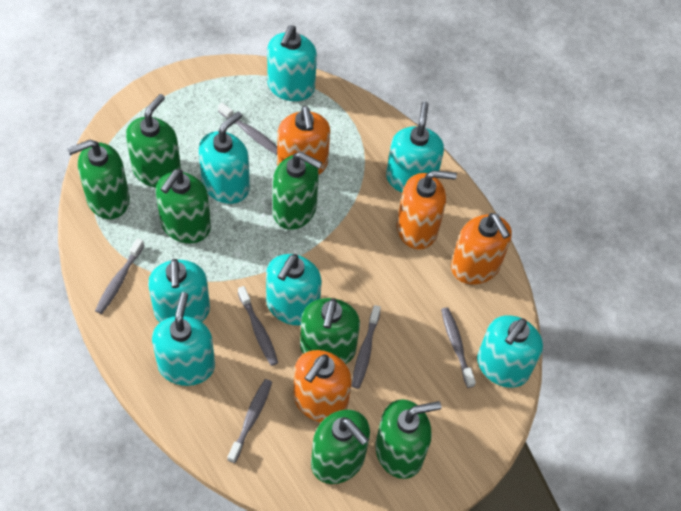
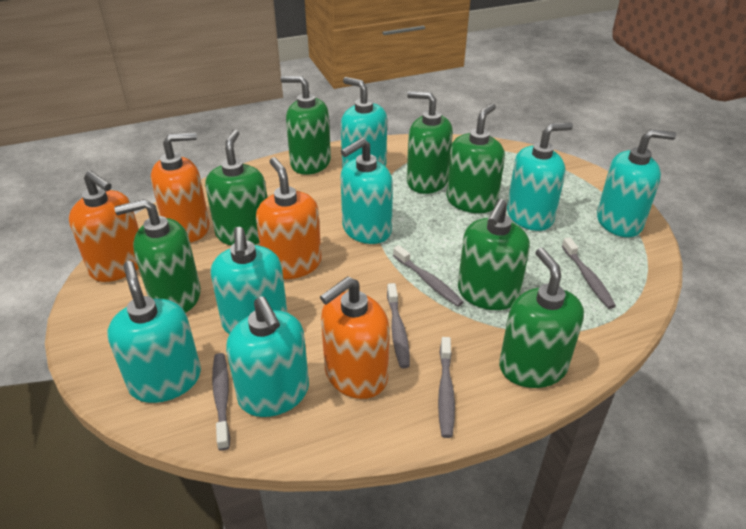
grey toothbrush: [95,238,145,314] [218,103,277,155] [228,379,272,463] [238,286,278,366] [352,305,381,389] [441,307,476,388] = 6 -> [212,353,230,451] [387,283,410,368] [393,245,464,307] [438,337,455,438] [562,237,616,309] = 5

